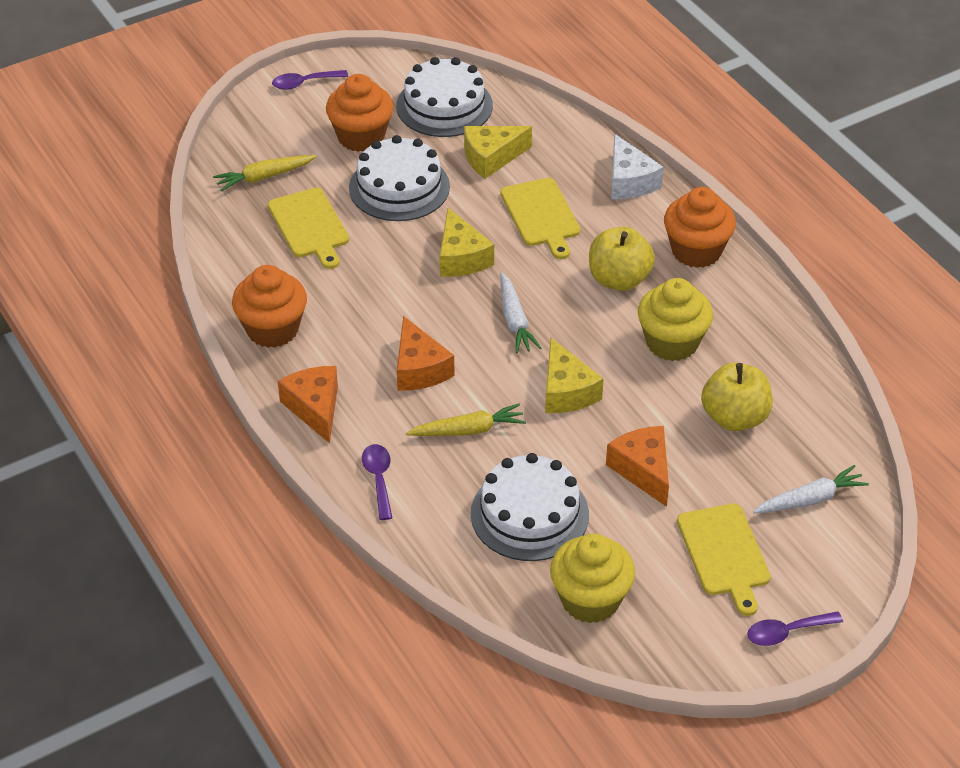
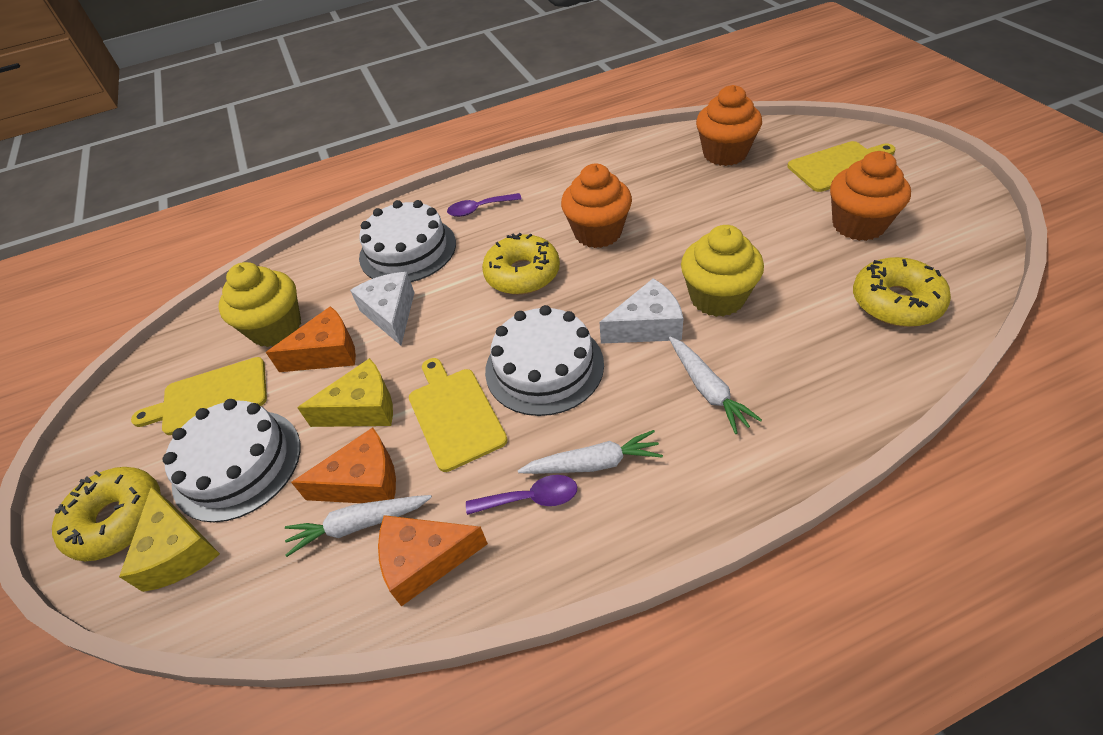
purple spoon: [272,70,348,90] [362,444,392,520] [747,611,843,646] = 3 -> [447,193,522,217] [466,475,577,515] = 2
white carrot: [500,272,542,353] [753,465,869,514] = 2 -> [285,495,432,557] [518,430,663,474] [669,336,762,434] = 3
white cheese: [611,134,664,199] = 1 -> [350,272,415,345] [599,278,684,344] = 2
yellow apple: [589,227,655,291] [701,363,772,431] = 2 -> none = 0
yellow carrot: [213,155,317,192] [406,404,526,436] = 2 -> none = 0
yellow cheese: [439,208,494,277] [464,126,532,179] [545,338,604,413] = 3 -> [119,486,220,592] [297,358,393,427] = 2
yellow donut: none = 0 -> [52,467,161,561] [482,233,560,295] [853,257,951,327] = 3

